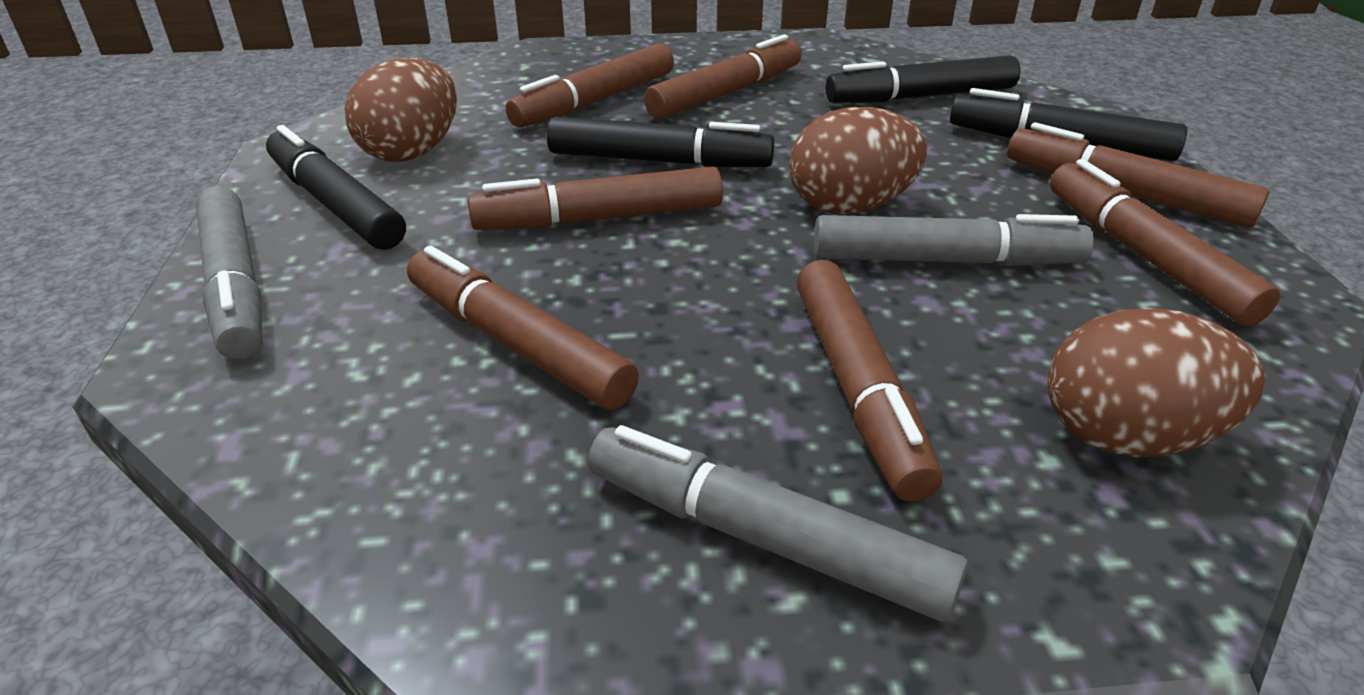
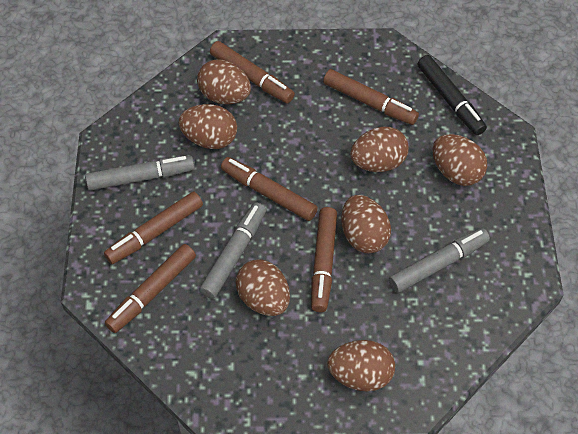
black marker: [266,125,406,250] [547,116,774,167] [826,55,1020,103] [950,88,1187,161] = 4 -> [417,55,487,135] = 1
brown egg: [345,58,457,162] [789,107,927,215] [1048,308,1265,457] = 3 -> [179,104,237,149] [197,59,251,104] [236,259,290,316] [327,340,395,392] [341,195,391,253] [350,127,408,172] [433,134,487,186] = 7
brown marker: [407,246,639,410] [468,166,723,230] [506,44,674,128] [644,34,801,119] [797,260,942,502] [1007,122,1269,228] [1050,159,1280,326] = 7 -> [104,192,203,264] [105,244,196,333] [210,41,295,104] [221,157,318,221] [311,207,337,312] [323,69,419,125] = 6

